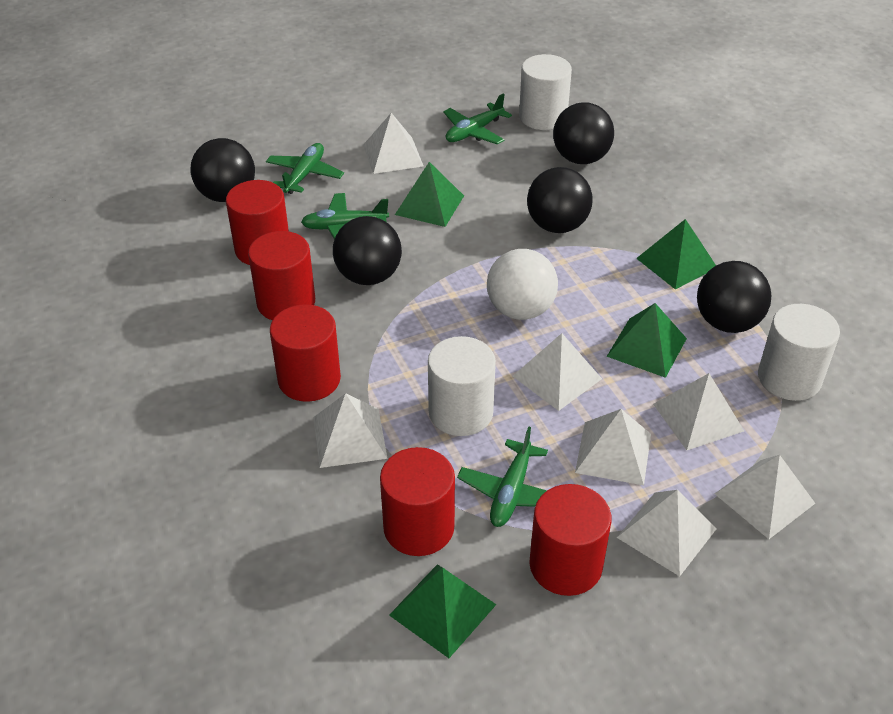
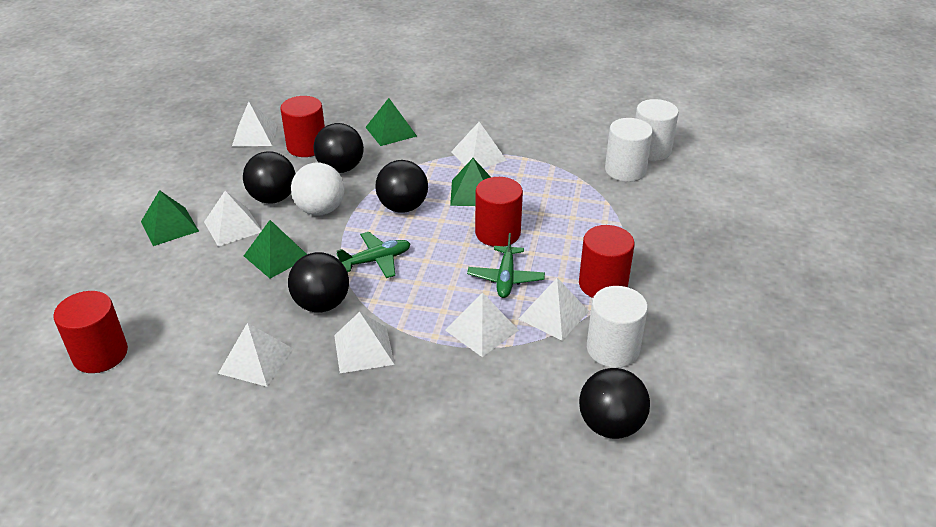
green plane: [266,143,344,194] [301,193,389,240] [443,93,512,144] [457,426,548,527] = 4 -> [337,232,410,278] [467,233,545,298] = 2
red cylinder: [226,180,289,265] [248,231,315,320] [270,304,341,402] [380,447,455,556] [529,484,611,596] = 5 -> [53,291,128,373] [280,96,325,157] [475,177,523,247] [579,225,634,298] = 4

